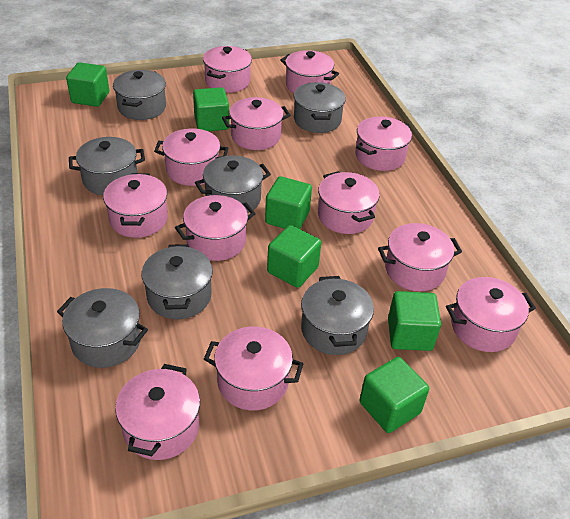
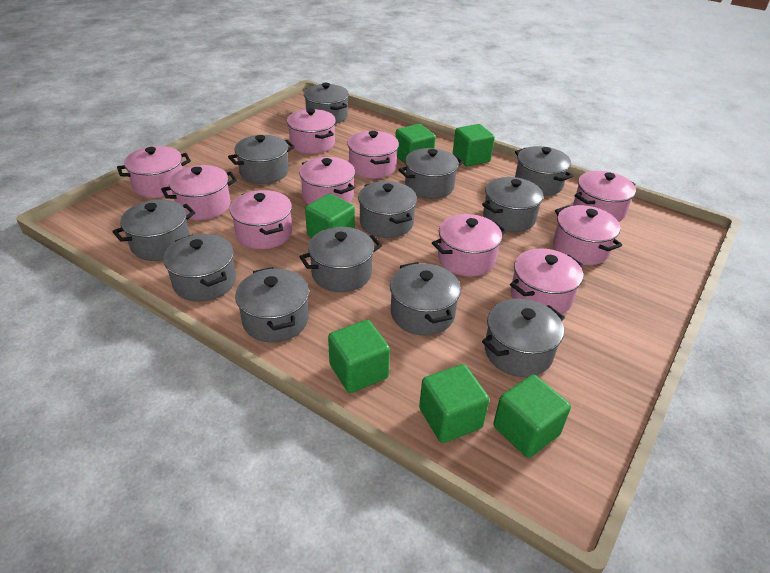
grey pot: [57,288,148,368] [69,137,145,195] [113,70,166,120] [141,244,213,319] [195,155,271,213] [294,82,346,133] [301,276,374,355] = 7 -> [112,199,195,261] [163,234,236,302] [228,135,295,184] [235,267,309,343] [299,227,382,292] [304,83,349,124] [358,181,417,238] [390,262,461,335] [398,148,464,199] [482,177,543,232] [482,298,565,377] [515,146,573,196] = 12
pink pot: [103,173,168,238] [115,364,200,460] [154,128,229,186] [175,195,256,261] [203,46,252,93] [204,326,303,411] [222,97,291,150] [280,50,339,93] [318,171,380,234] [355,116,412,171] [378,223,462,291] [446,277,536,352] = 12 -> [117,146,191,198] [161,165,237,220] [230,190,292,249] [287,108,336,154] [299,157,355,205] [347,131,399,179] [432,214,507,276] [510,249,583,314] [553,205,622,265] [573,171,636,222] = 10

